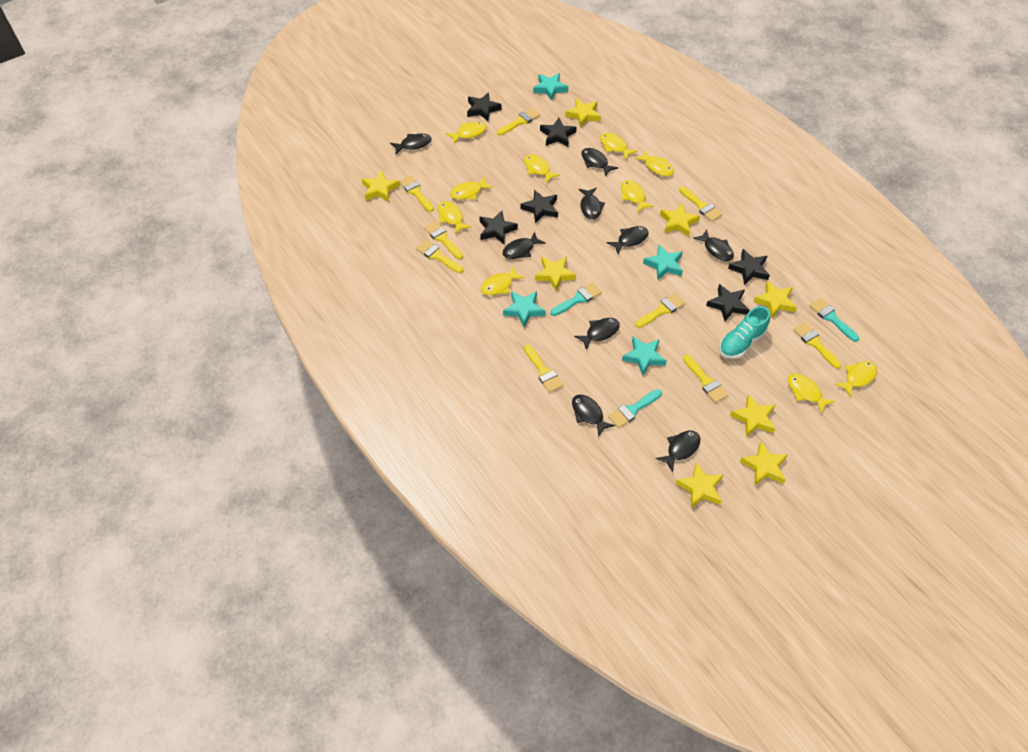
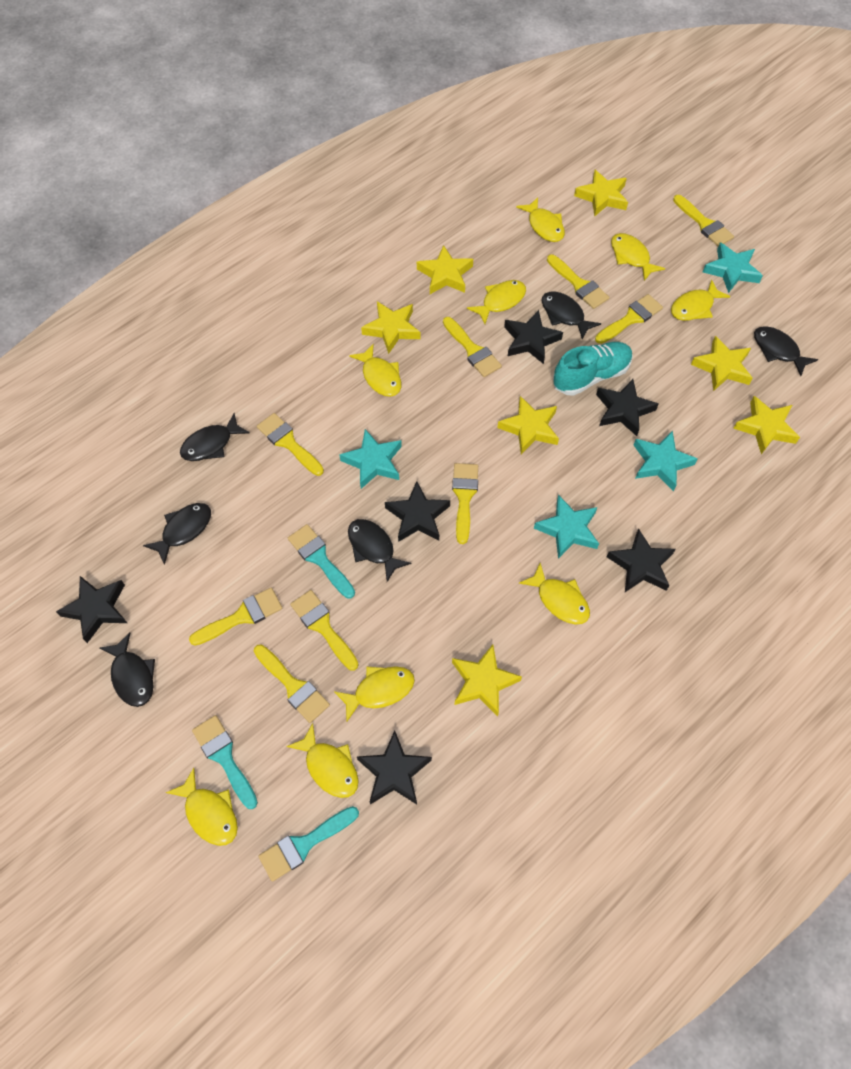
black fish: [390,133,432,154] [503,231,546,259] [572,395,615,437] [574,318,620,350] [579,188,605,219] [581,148,618,177] [607,226,648,254] [656,431,701,472] [693,230,734,261] = 9 -> [99,632,155,707] [143,503,211,565] [180,413,250,461] [348,519,411,582] [542,291,601,340] [754,326,818,376] = 6
yellow fish: [438,201,471,234] [446,122,486,144] [450,176,493,200] [481,267,525,295] [524,154,560,183] [600,133,637,160] [621,180,654,212] [635,150,674,176] [788,374,835,414] [835,361,877,397] = 10 -> [165,768,238,846] [286,723,359,798] [334,666,415,722] [349,343,401,397] [467,280,526,324] [516,197,565,242] [519,563,590,625] [611,233,665,281] [671,280,730,321] = 9
yellow star: [362,170,400,202] [535,256,576,291] [565,98,601,127] [660,203,700,237] [676,462,723,508] [730,394,775,437] [740,442,788,485] [753,281,797,319] = 8 -> [361,302,420,354] [417,245,473,294] [452,644,522,717] [497,396,559,454] [574,170,628,217] [691,336,753,391] [733,396,800,454] = 7

